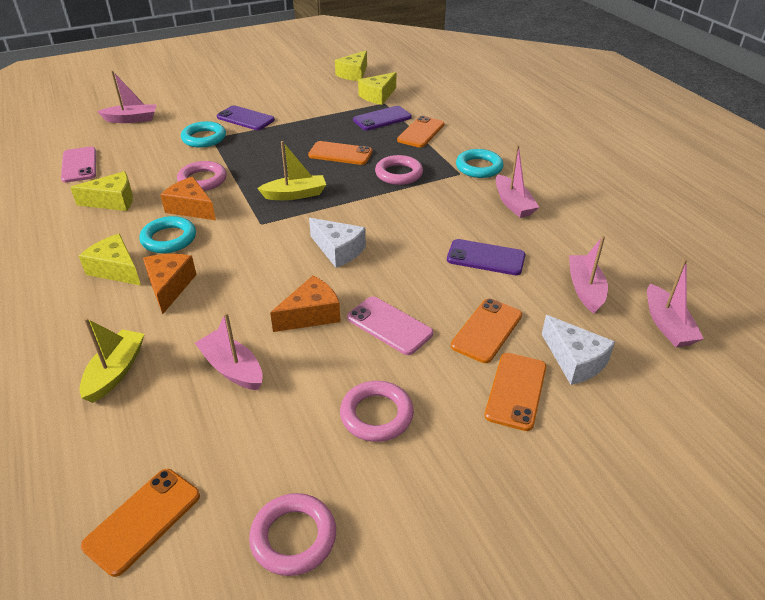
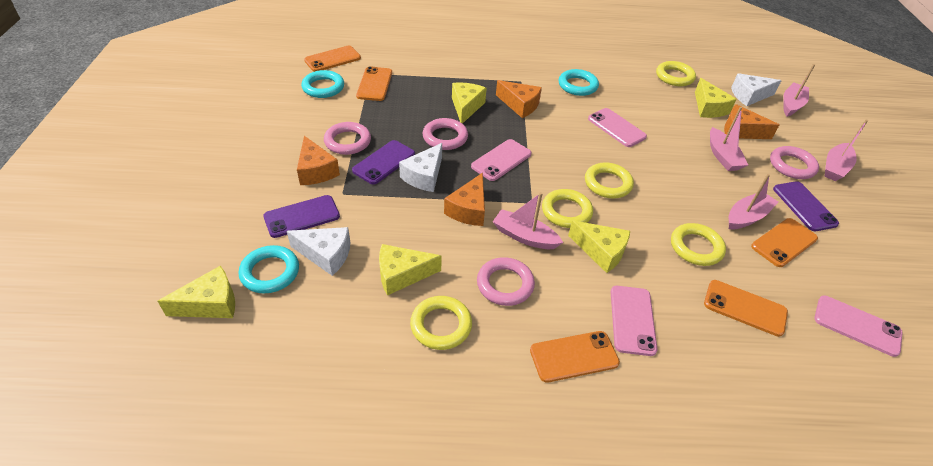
orange cheese: [143,254,196,314] [160,177,216,220] [270,276,341,332] = 3 -> [297,136,340,185] [444,173,485,226] [496,80,542,118] [724,104,779,139] = 4
pink phone: [61,146,96,183] [347,296,433,355] = 2 -> [471,139,532,181] [588,108,647,147] [611,286,657,356] [814,295,903,357] = 4
white cheese: [309,218,366,268] [542,315,615,385] = 2 -> [287,227,350,276] [399,143,442,192] [731,73,782,106] = 3
yellow boat: [79,318,144,403] [257,141,326,200] = 2 -> none = 0
yellow cheese: [70,171,133,211] [79,234,141,285] [335,50,367,81] [358,72,396,105] = 4 -> [157,266,235,318] [379,244,442,296] [452,82,487,124] [568,221,630,273] [695,78,736,118] = 5
yellow ring: none = 0 -> [410,296,472,350] [542,189,593,228] [585,162,634,199] [656,61,696,86] [671,223,726,266] = 5

